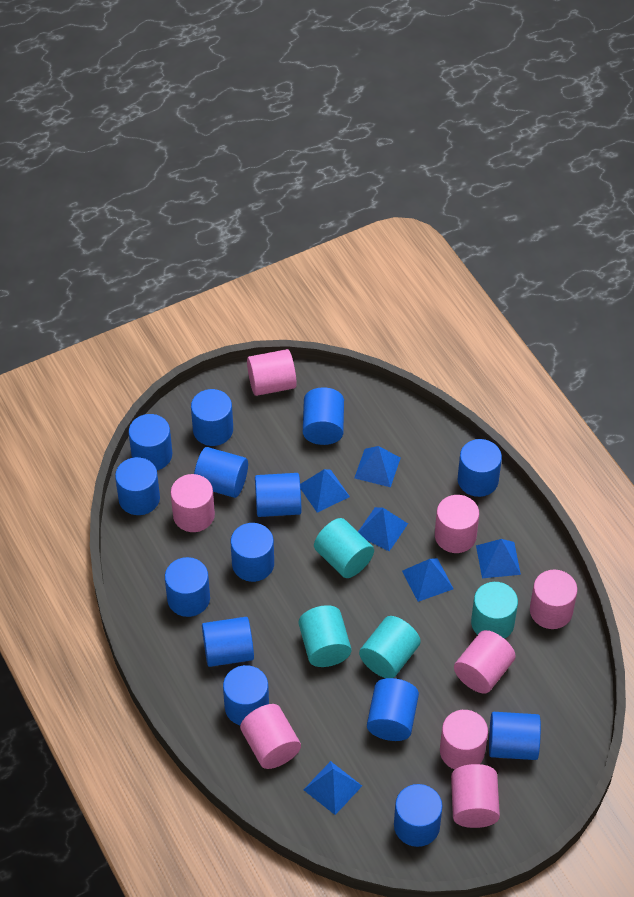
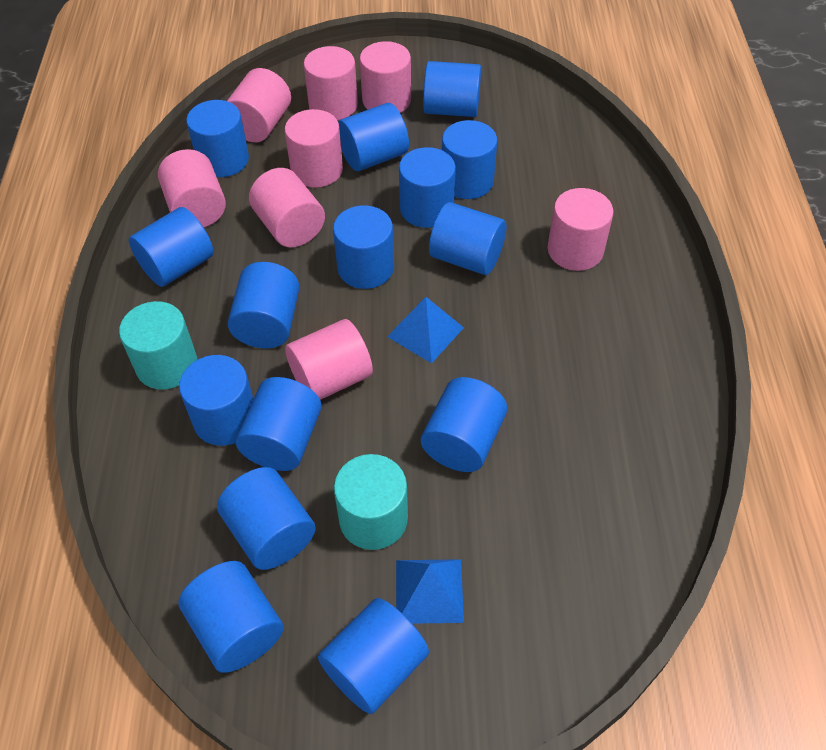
blue cylinder: [115,457,160,515] [128,414,172,470] [165,557,210,617] [191,389,233,446] [194,447,248,498] [202,617,254,667] [223,665,269,725] [231,523,274,582] [255,473,302,517] [303,387,344,445] [367,678,419,741] [394,784,443,847] [458,439,502,497] [489,712,541,760] = 14 -> [129,207,214,287] [178,561,284,673] [179,355,253,446] [186,100,249,177] [217,467,316,570] [228,262,299,348] [236,377,322,471] [318,598,429,714] [333,205,394,289] [338,103,409,171] [399,147,456,228] [421,377,507,472] [423,61,481,117] [429,202,506,275] [442,120,497,199] = 15
blue pyramid: [300,469,350,513] [304,761,362,815] [354,446,401,487] [358,507,408,551] [402,558,454,602] [476,539,521,578] = 6 -> [387,297,464,364] [396,559,464,624] = 2
turquoise cylinder: [299,605,351,667] [314,518,374,578] [359,616,421,678] [471,582,518,639] = 4 -> [119,301,197,390] [334,454,408,550] = 2

